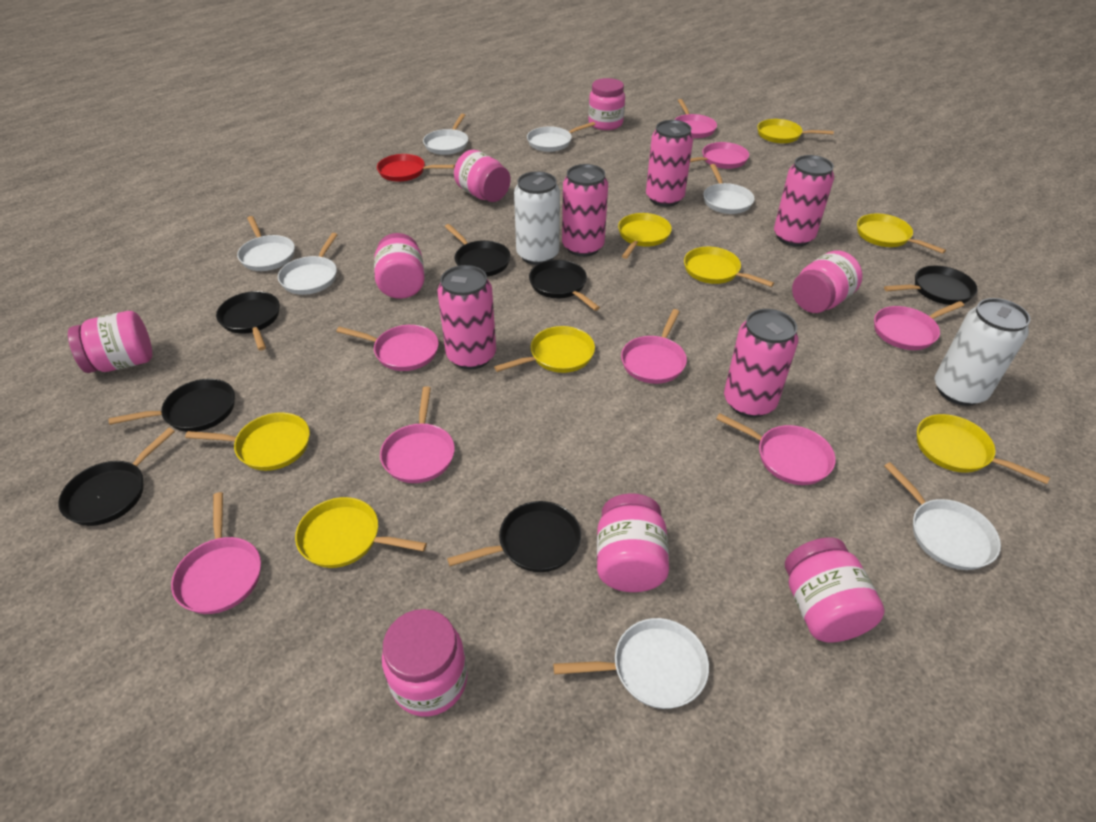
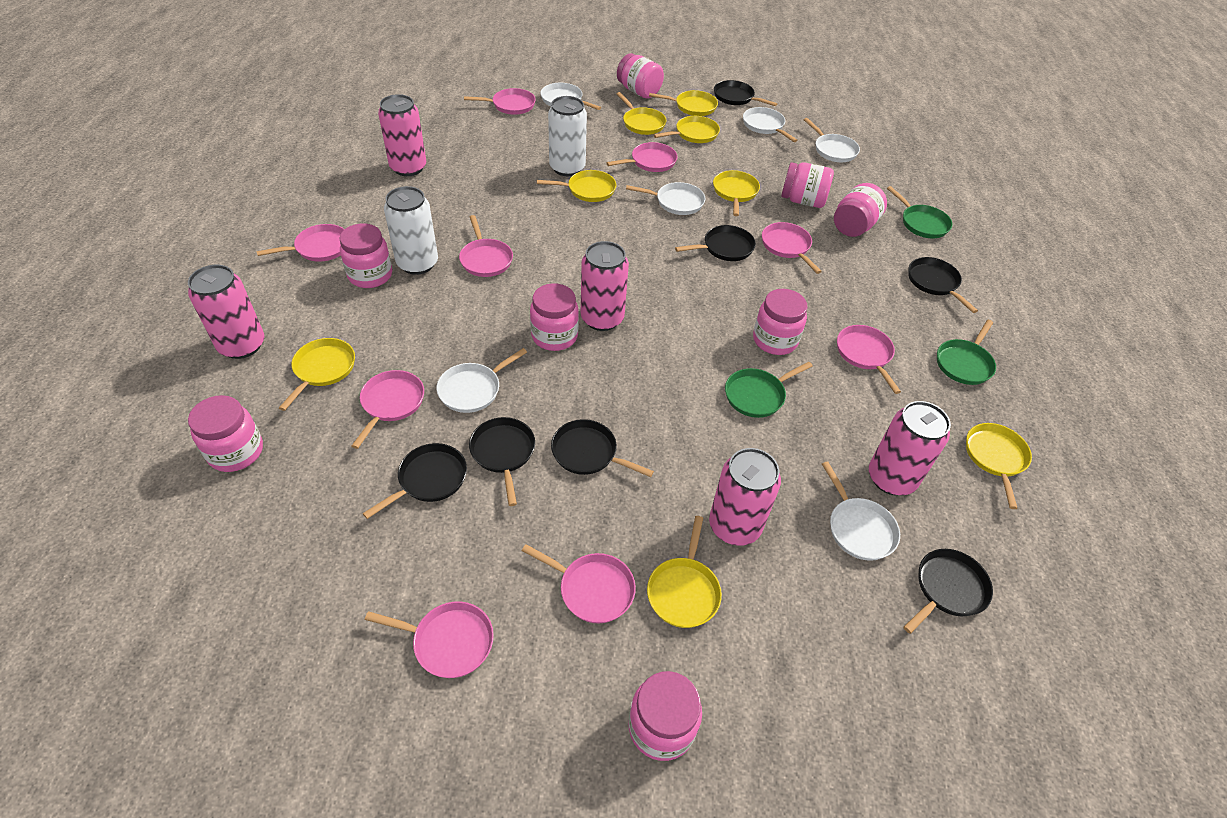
green pan: none = 0 -> [725,362,813,418] [887,186,953,238] [937,320,996,385] = 3
pink pan: [171,492,261,614] [336,325,439,371] [380,386,455,483] [621,309,687,384] [674,99,717,138] [690,142,749,169] [716,413,836,485] [874,301,964,350] = 8 -> [256,224,344,262] [352,370,424,449] [365,601,494,678] [459,215,513,277] [464,88,536,115] [522,544,636,623] [606,142,678,172] [762,222,822,274] [837,325,901,394] = 9
red pan: [377,154,455,182] = 1 -> none = 0
white pan: [237,216,295,271] [278,233,338,295] [423,114,468,155] [527,122,595,152] [553,618,709,709] [703,164,755,214] [884,462,1001,570] = 7 -> [436,348,527,413] [540,83,601,110] [626,182,705,215] [743,107,798,142] [804,118,860,162] [822,461,900,561] = 6

